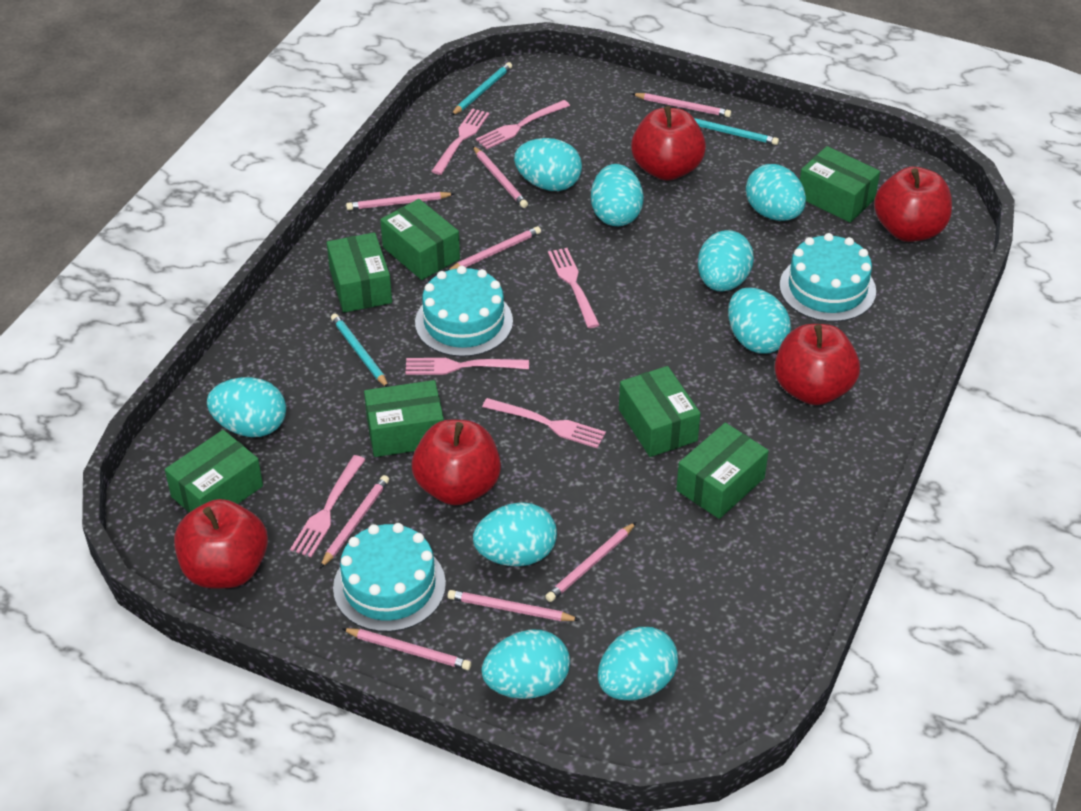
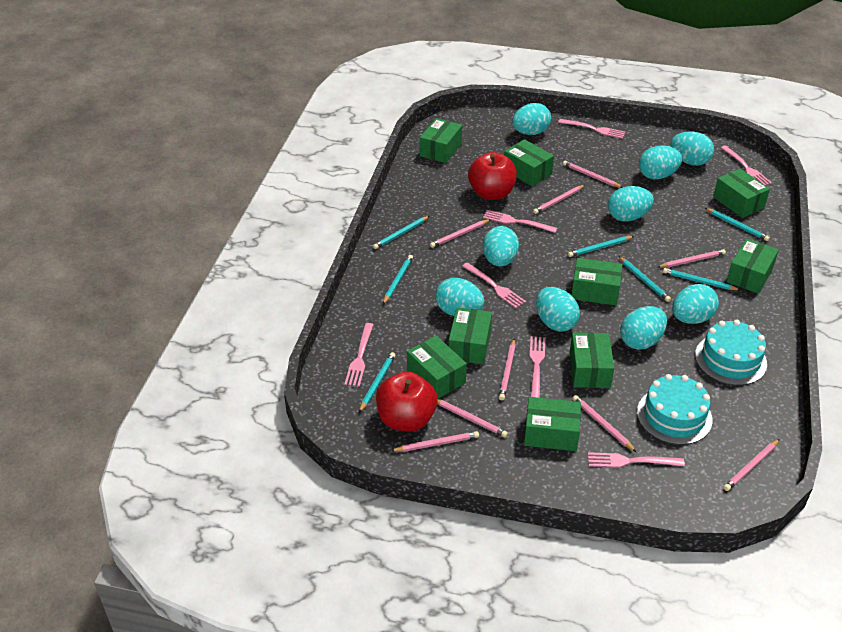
green box: [165,430,263,513] [327,232,392,313] [364,380,444,457] [380,199,460,280] [619,366,701,457] [676,423,769,519] [800,146,880,223] = 7 -> [407,336,467,399] [420,118,462,163] [448,307,492,364] [504,139,554,187] [524,397,581,451] [570,332,614,388] [571,258,622,305] [713,169,770,218] [726,238,779,294] = 9
pink fork: [290,455,366,557] [405,358,529,375] [431,108,489,175] [476,100,570,149] [482,398,606,448] [548,248,600,328] = 6 -> [344,323,374,387] [462,262,526,308] [483,210,558,233] [529,336,546,398] [558,119,625,139] [588,452,685,468] [721,146,772,186] = 7
pink pencil: [320,475,389,568] [342,628,471,670] [346,192,455,210] [447,226,541,271] [448,590,580,621] [473,146,528,208] [545,522,636,602] [632,93,731,117] = 8 -> [391,431,479,452] [430,219,491,248] [437,399,508,437] [499,339,516,400] [533,185,585,214] [563,161,623,188] [573,395,636,452] [658,249,726,268] [723,439,780,491] = 9
red apple: [174,499,268,588] [412,420,501,505] [631,106,706,181] [775,324,860,405] [874,167,952,242] = 5 -> [376,372,438,432] [468,152,517,200] = 2
turquoise cake: [333,523,446,632] [415,266,513,357] [779,233,876,322] = 3 -> [637,374,712,445] [695,320,767,385] = 2
turquoise pencil: [331,313,389,387] [451,62,512,116] [694,118,779,145] = 3 -> [359,352,396,413] [373,216,429,249] [383,255,413,304] [568,236,634,257] [619,256,671,302] [663,268,740,290] [705,208,770,241] = 7

